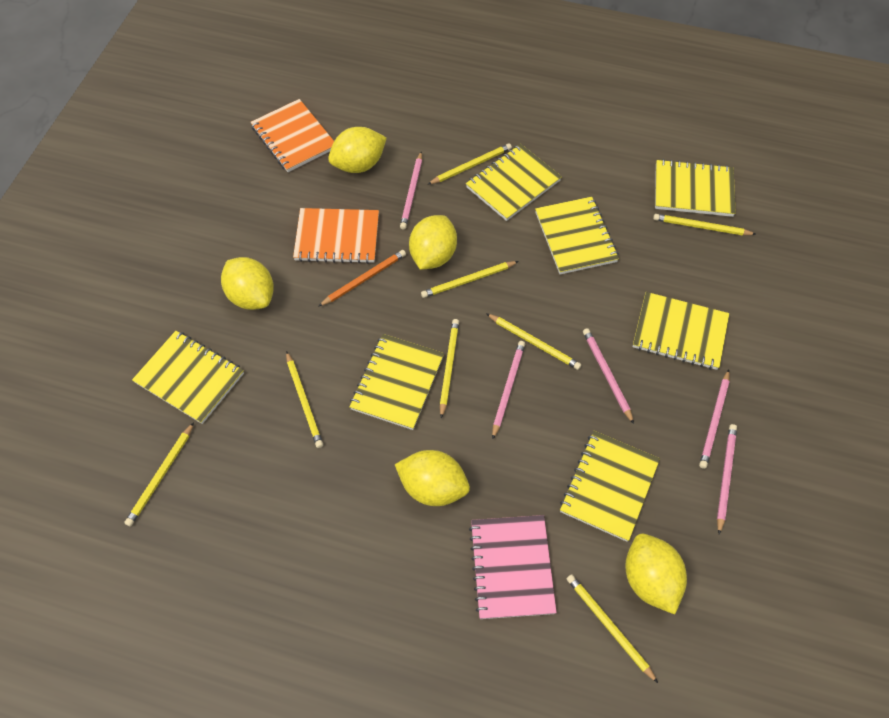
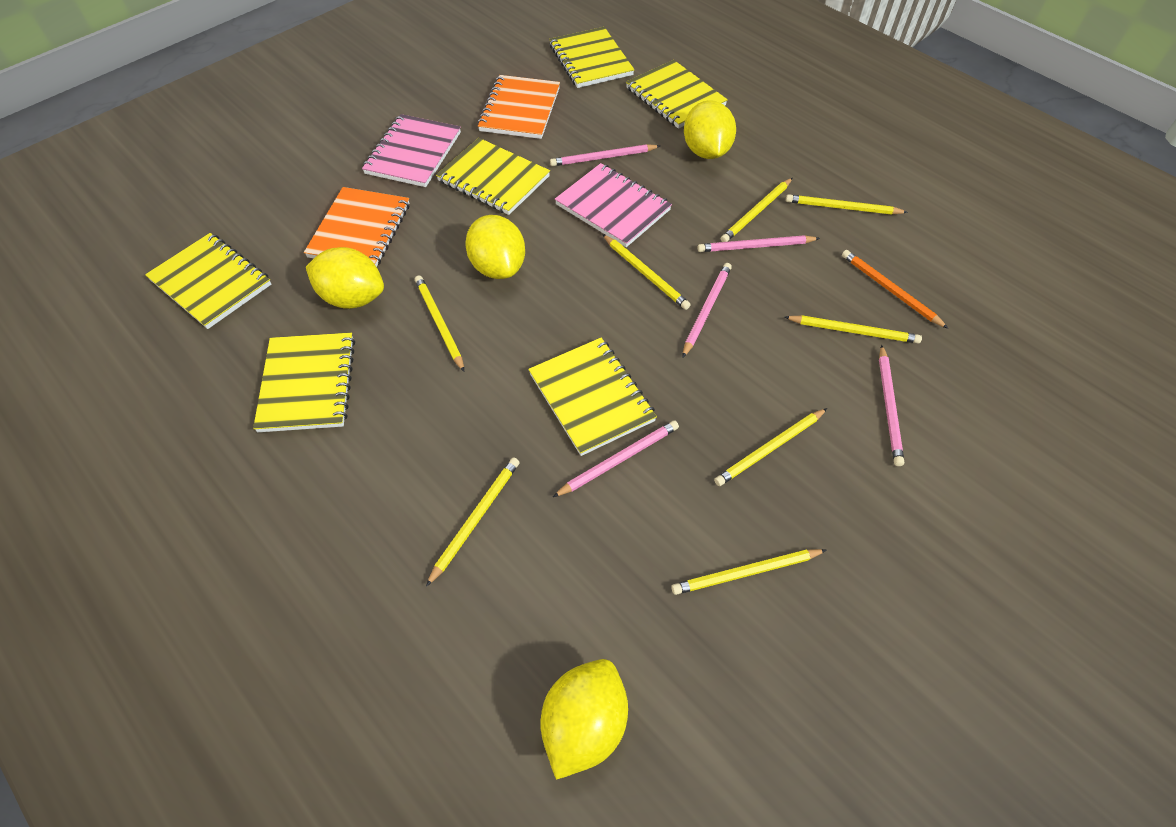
pink notebook: [469,515,557,619] = 1 -> [362,114,461,187] [555,163,672,247] = 2
yellow lemon: [221,257,274,310] [328,127,387,173] [395,450,470,506] [409,215,457,270] [625,534,687,614] = 5 -> [306,247,384,309] [466,215,525,279] [541,659,628,780] [684,100,736,159] = 4
yellow notebook: [132,331,244,424] [349,334,444,430] [466,144,562,221] [535,197,619,274] [560,431,660,542] [633,292,729,370] [655,159,736,217] = 7 -> [145,233,271,329] [253,333,355,432] [436,138,550,215] [528,338,657,456] [549,27,634,88] [626,60,728,129] = 6

